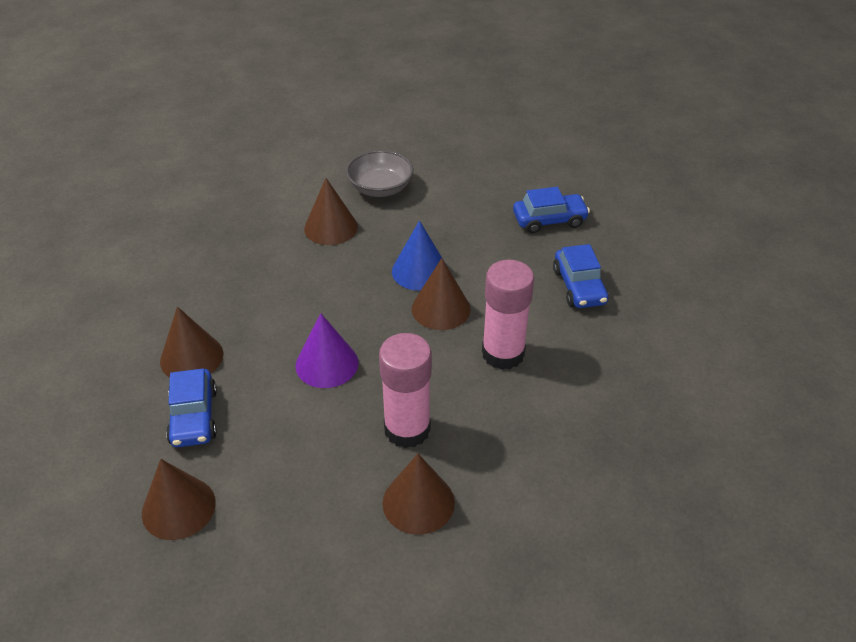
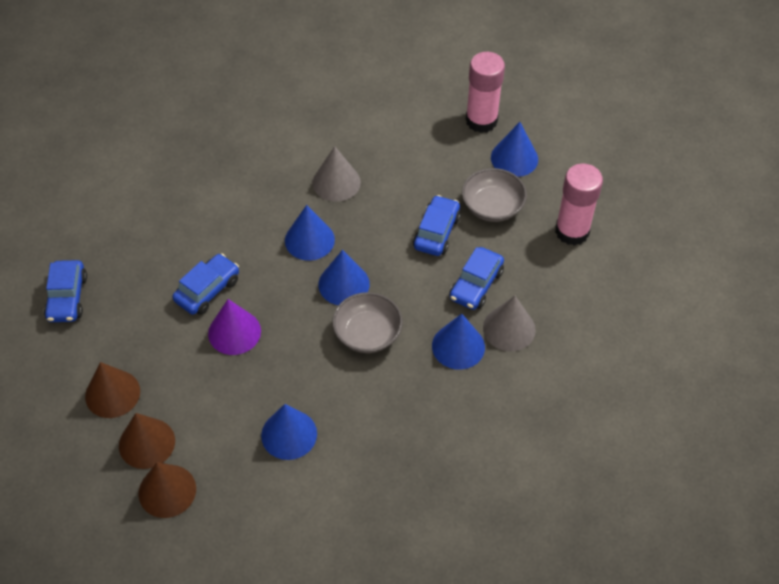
blue car: [166,369,217,447] [513,187,590,233] [553,244,609,308] = 3 -> [44,260,87,322] [173,254,239,315] [413,195,461,256] [450,247,504,310] = 4
blue cone: [392,220,446,291] = 1 -> [261,404,317,460] [285,205,335,261] [318,250,370,305] [432,314,485,370] [491,122,538,177] = 5
brown cone: [142,459,216,540] [160,307,223,377] [304,178,358,245] [382,454,455,535] [412,258,471,330] = 5 -> [85,362,140,418] [119,413,175,469] [138,462,196,518] = 3
grey bowl: [346,150,414,197] = 1 -> [332,292,403,353] [462,168,527,222] = 2
grey cone: none = 0 -> [313,146,361,202] [483,296,536,351] = 2

